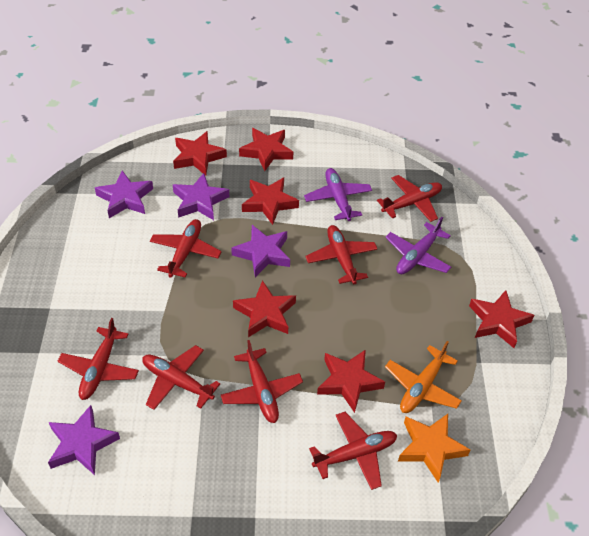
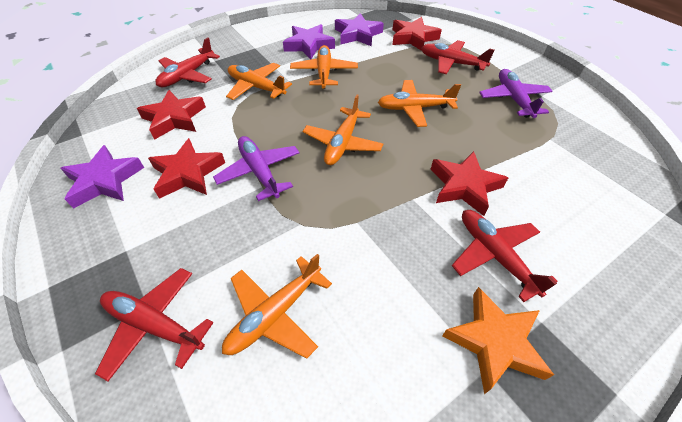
orange plane: [385,341,462,413] = 1 -> [222,254,332,359] [226,63,292,100] [290,45,358,89] [303,95,383,165] [378,80,461,127] = 5
purple star: [48,405,120,475] [95,170,153,218] [173,173,229,220] [231,225,290,277] = 4 -> [60,145,144,209] [283,24,335,60] [335,13,384,47] = 3
red plane: [58,318,139,400] [142,345,220,410] [150,219,222,278] [221,340,303,423] [305,225,378,284] [309,412,397,490] [377,175,442,222] = 7 -> [95,268,214,381] [156,37,220,87] [421,40,495,75] [452,210,557,302] = 4
red star: [173,131,227,176] [233,280,296,337] [239,128,293,171] [242,177,299,225] [317,350,385,413] [469,290,534,348] = 6 -> [137,90,206,140] [148,138,225,199] [393,17,442,51] [431,151,508,216] = 4

